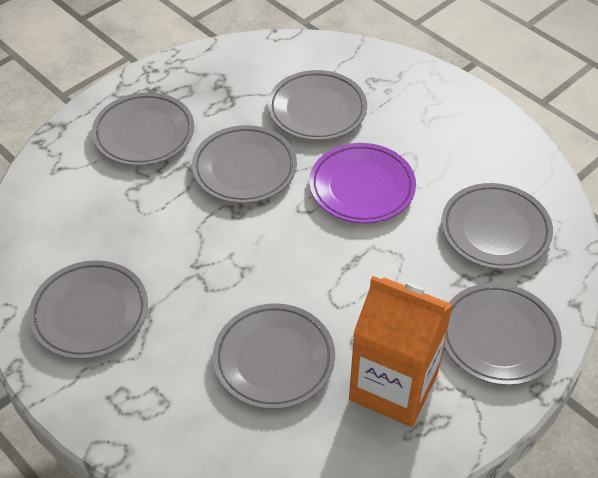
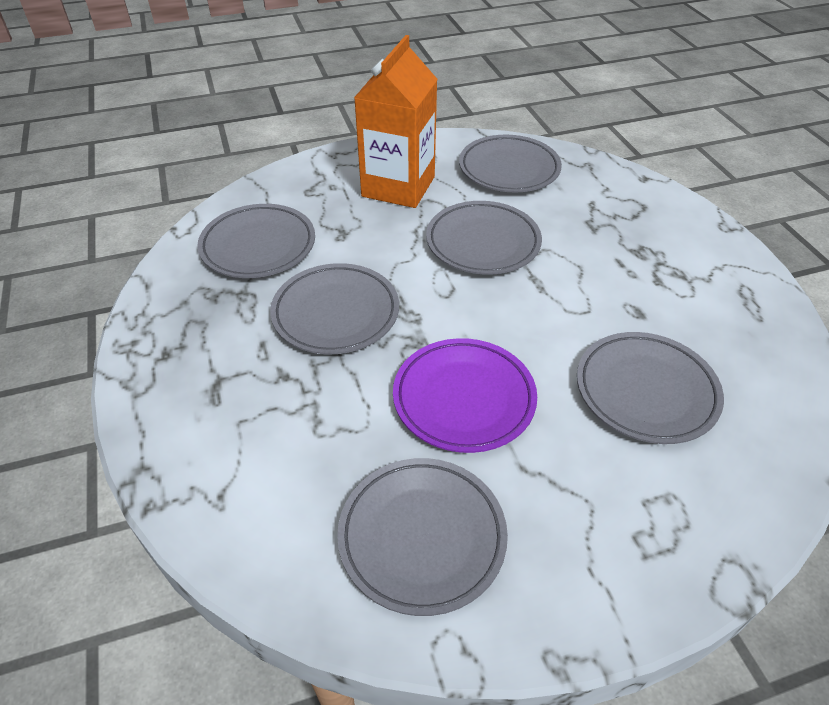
grey plate: [29,260,148,359] [92,92,194,166] [192,125,297,203] [213,303,335,409] [268,70,367,141] [441,183,553,270] [444,283,562,385] = 7 -> [197,204,315,278] [270,263,399,354] [337,458,508,616] [426,201,542,275] [459,135,562,193] [577,332,724,444] = 6

